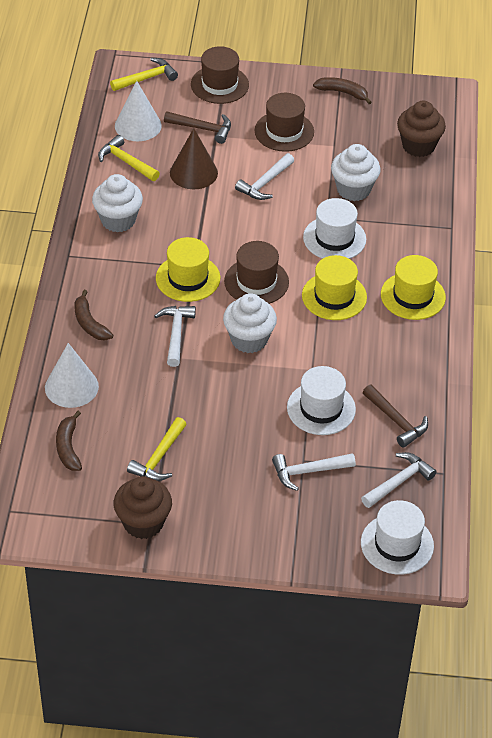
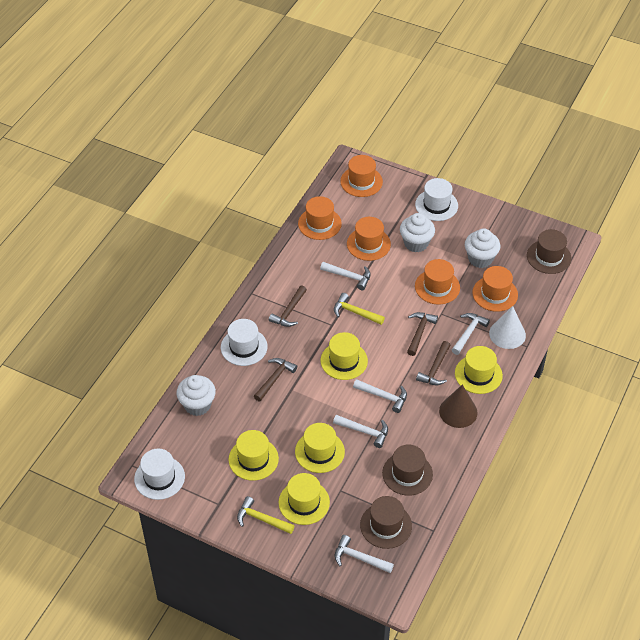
brown banana: [56,411,82,471] [74,290,113,340] [313,77,372,104] = 3 -> none = 0
brown cupcake: [113,476,172,539] [397,101,446,157] = 2 -> none = 0
brown hammer: [164,112,231,144] [363,385,428,448] = 2 -> [254,358,297,401] [269,285,307,327] [407,312,438,356] [416,341,450,385] = 4
orange hat: none = 0 -> [298,196,342,240] [340,155,383,197] [347,217,391,261] [415,259,460,305] [472,266,518,312] = 5
white cone: [45,343,99,408] [115,81,162,141] = 2 -> [489,306,526,349] = 1
white hammer: [154,306,196,367] [235,153,294,200] [272,453,356,491] [361,452,437,508] = 4 -> [320,262,371,290] [333,415,388,448] [335,535,394,573] [353,379,407,413] [452,313,490,355] = 5
yellow hammer: [98,135,160,181] [110,58,178,91] [127,417,187,481] = 3 -> [237,496,295,534] [334,293,385,325] = 2
yellow hat: [156,237,220,302] [302,255,367,320] [381,255,446,320] = 3 -> [229,430,279,481] [278,473,330,525] [295,423,345,473] [320,332,368,380] [455,346,503,394] = 5

